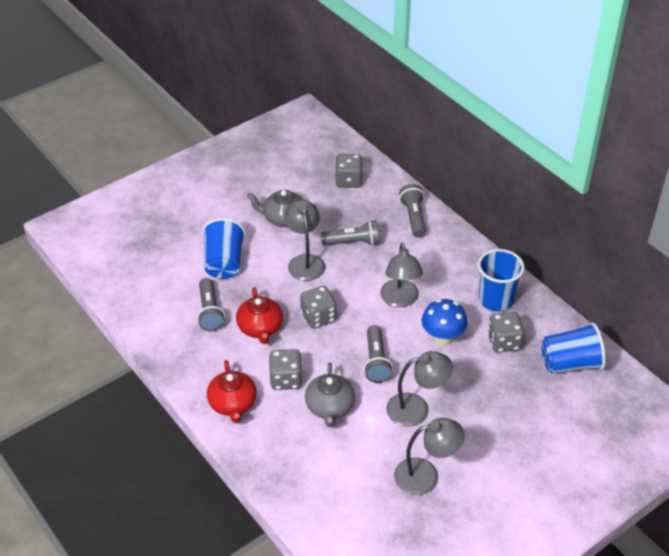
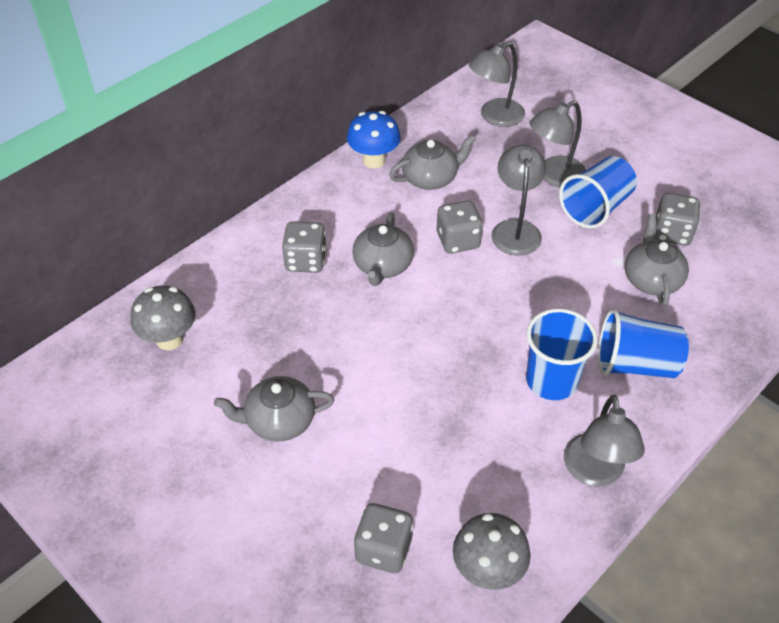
grey flashlight: [197,278,225,331] [321,220,379,246] [364,325,393,383] [399,184,426,237] = 4 -> none = 0
grey mushroom: none = 0 -> [131,285,195,350] [453,513,531,590] = 2
grey teapot: [247,190,317,227] [305,363,355,427] = 2 -> [214,376,334,442] [352,213,414,286] [389,135,476,190] [625,214,689,306] = 4
red teapot: [207,360,257,423] [236,287,283,344] = 2 -> none = 0

